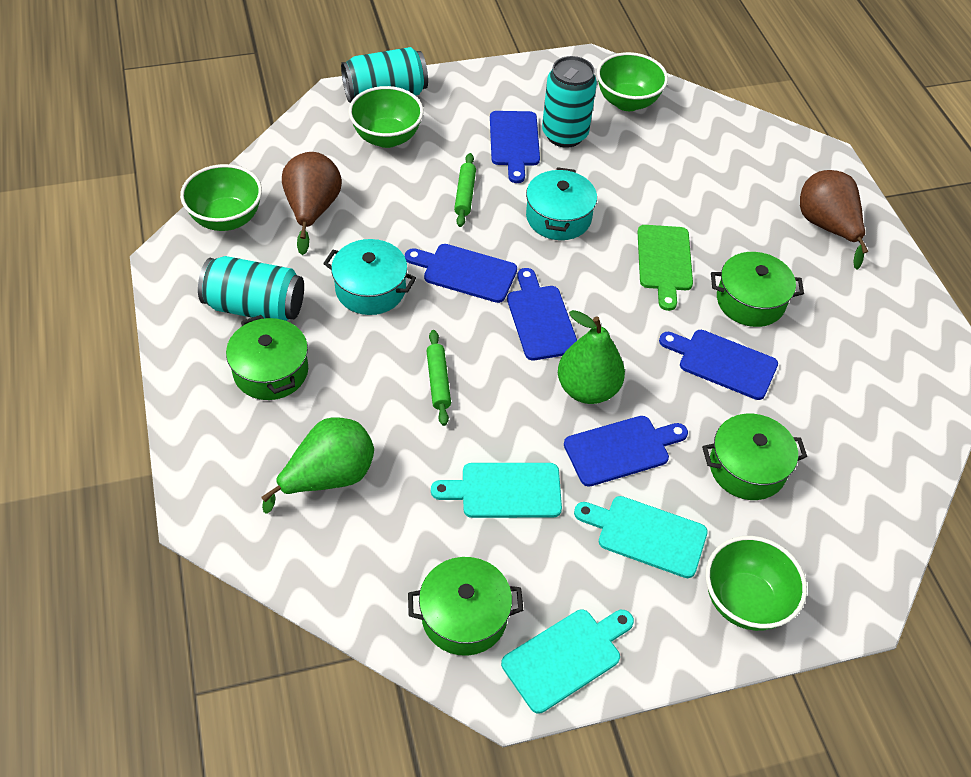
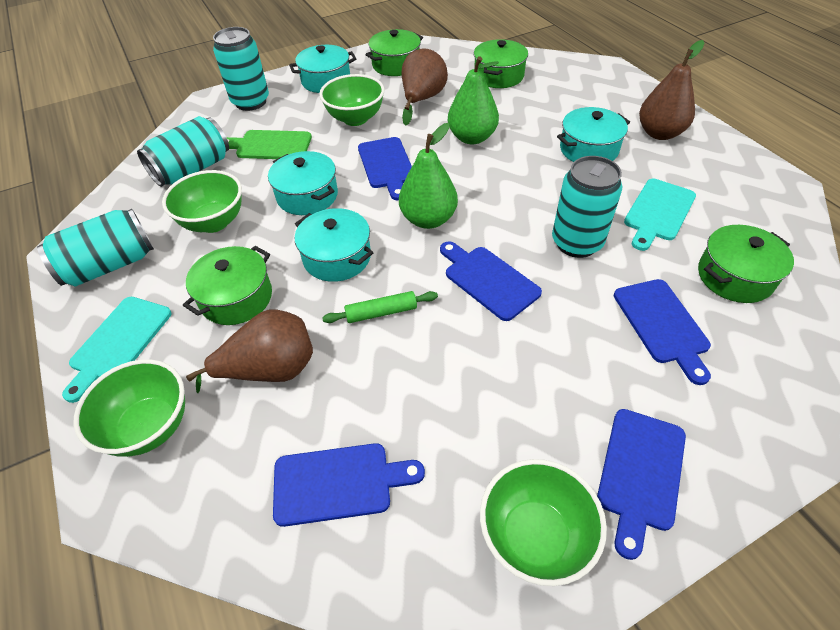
brown pear: [282,152,342,255] [800,170,868,270] = 2 -> [186,310,313,393] [402,48,448,126] [639,40,704,140] = 3
green rolling pin: [427,330,451,426] [454,153,476,227] = 2 -> [322,291,438,323] = 1
turquoise can: [198,256,304,321] [341,47,428,103] [542,56,597,148] = 3 -> [37,209,154,287] [137,116,229,187] [213,27,269,111] [552,156,622,258] = 4
turquoise cutting board: [431,463,562,518] [501,609,634,713] [574,496,708,578] = 3 -> [62,297,172,403] [624,179,696,251] = 2
turquoise pot: [323,239,416,315] [526,167,597,240] = 2 -> [268,151,338,215] [289,45,356,93] [295,208,373,282] [557,107,630,162] = 4

